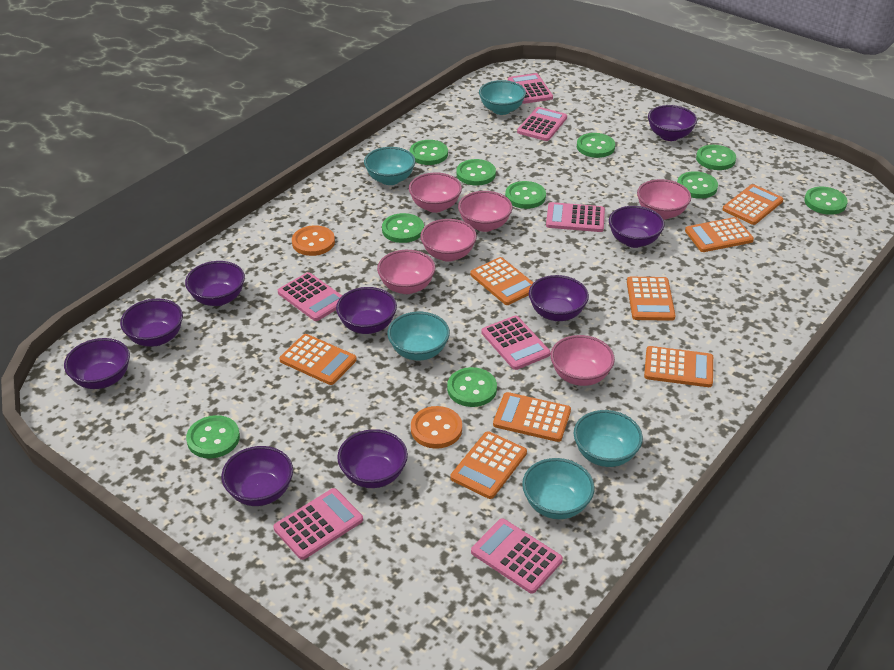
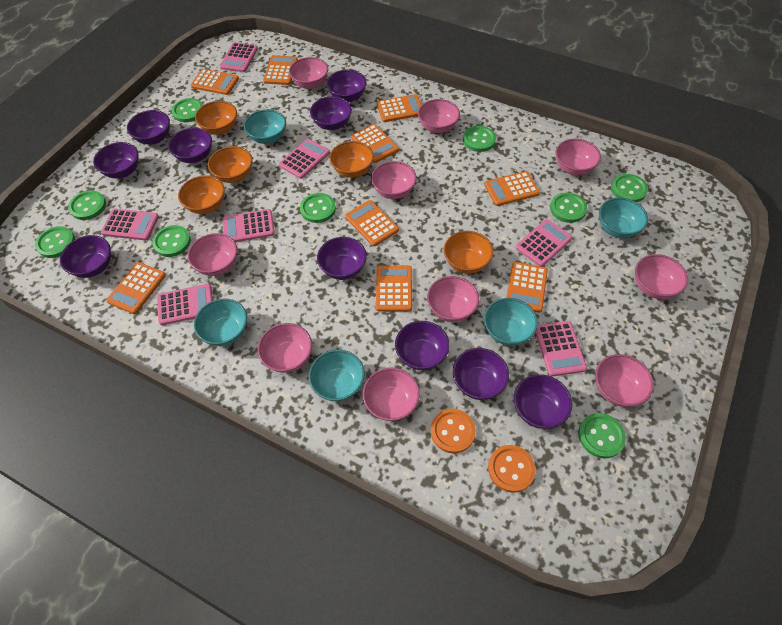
green button: [186,415,240,459] [382,213,424,243] [409,140,448,165] [447,367,497,407] [456,159,496,186] [505,181,546,209] [577,133,615,158] [677,171,718,199] [696,145,736,170] [804,187,848,215] = 10 -> [35,226,75,258] [68,191,106,220] [152,225,191,257] [172,98,203,122] [300,193,336,223] [463,126,496,152] [550,192,587,223] [578,413,626,458] [611,174,648,202] = 9
orange bowl: none = 0 -> [178,175,225,214] [195,101,237,135] [208,146,252,183] [330,141,374,178] [444,231,494,274] = 5
orange calculator: [279,334,357,385] [450,431,527,499] [470,257,534,305] [493,392,571,442] [627,277,676,321] [644,346,713,387] [685,217,754,252] [722,184,783,225] = 8 -> [106,262,166,314] [191,69,239,95] [263,55,298,85] [345,200,399,246] [351,124,399,163] [376,265,412,312] [377,94,422,122] [484,171,540,206] [506,262,548,313] = 9
pink bowl: [377,250,435,294] [409,173,462,213] [420,219,477,262] [458,191,512,232] [551,335,615,386] [637,179,691,220] = 6 -> [188,233,237,276] [258,323,312,373] [289,57,328,89] [362,368,420,421] [371,161,417,199] [418,99,460,133] [427,276,479,322] [555,139,601,175] [595,354,654,407] [635,254,688,299] = 10
purple bowl: [64,338,130,389] [120,299,183,347] [185,261,245,306] [221,446,293,506] [336,287,397,334] [337,429,408,488] [529,275,589,321] [609,206,664,248] [648,105,697,141] = 9 -> [60,235,111,278] [93,142,139,178] [127,110,170,144] [168,128,212,163] [310,96,352,130] [317,237,367,280] [326,70,367,102] [395,321,450,370] [453,348,509,400] [514,374,572,429] = 10

